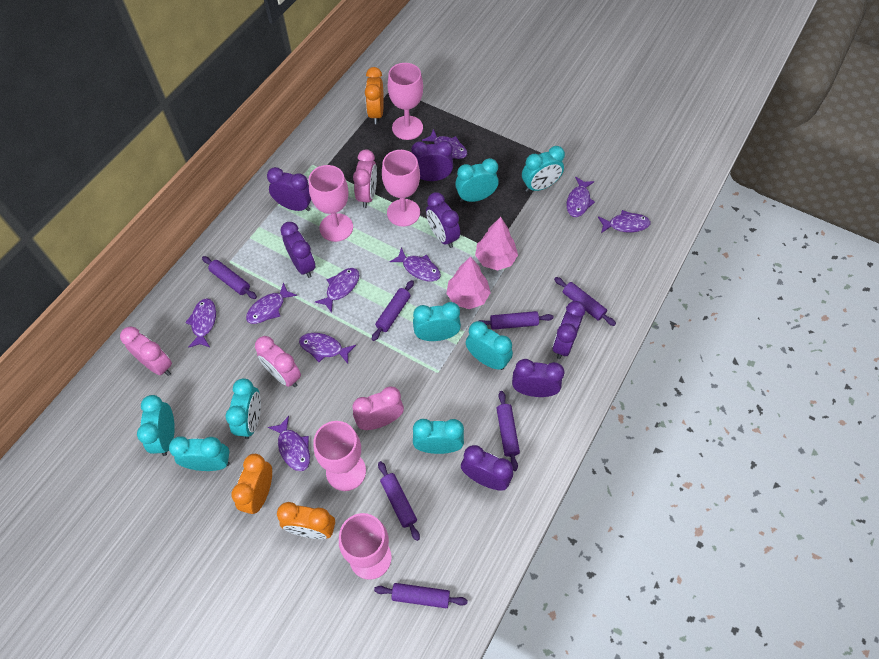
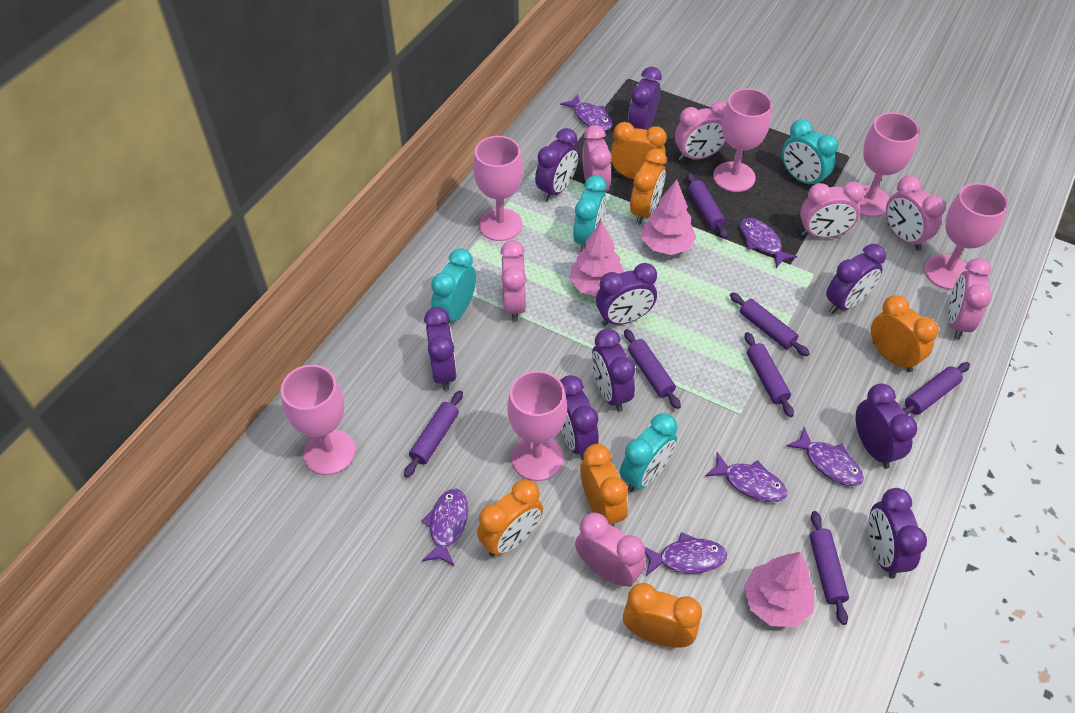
orange clock: [231,454,272,514] [277,502,335,539] [365,67,384,124] = 3 -> [477,479,543,557] [580,444,628,526] [611,122,667,179] [623,583,702,648] [630,149,667,225] [871,295,939,372] = 6
pink clock: [120,327,172,376] [255,336,301,387] [352,386,404,430] [353,149,377,208] = 4 -> [500,240,526,322] [575,513,646,587] [583,125,612,192] [675,101,727,161] [800,181,865,238] [886,175,946,251] [948,258,992,339] = 7
pink goblet: [309,165,353,242] [313,421,366,491] [339,513,392,580] [382,150,420,227] [388,63,423,140] = 5 -> [281,365,356,475] [473,136,523,241] [507,371,567,481] [713,88,772,192] [858,112,919,217] [924,183,1008,290] = 6
pink tree: [446,256,491,309] [475,217,518,271] = 2 -> [569,221,624,296] [641,179,696,255] [744,552,815,627] = 3
purple clock: [267,167,311,211] [280,222,315,278] [411,141,453,181] [426,192,460,248] [461,445,513,491] [512,359,565,397] [553,301,585,359] = 7 -> [424,307,457,391] [535,128,579,201] [560,375,599,460] [592,328,635,412] [596,263,657,326] [628,67,662,130] [826,244,886,314] [855,383,917,469] [869,488,927,578] = 9
purple fish: [185,298,216,348] [246,282,297,324] [268,416,310,471] [299,333,356,364] [315,268,359,313] [390,248,441,282] [422,129,467,159] [566,177,595,217] [598,210,651,233] = 9 -> [421,489,468,566] [560,94,613,131] [644,532,727,576] [705,452,787,502] [740,218,797,268] [786,427,864,486] = 6
turquoise clock: [137,395,175,456] [169,436,230,471] [225,379,261,439] [413,302,461,341] [413,419,464,454] [455,158,499,202] [466,321,513,370] [522,146,565,192] = 8 -> [431,248,476,323] [573,175,607,251] [620,413,677,492] [782,119,838,185] = 4

